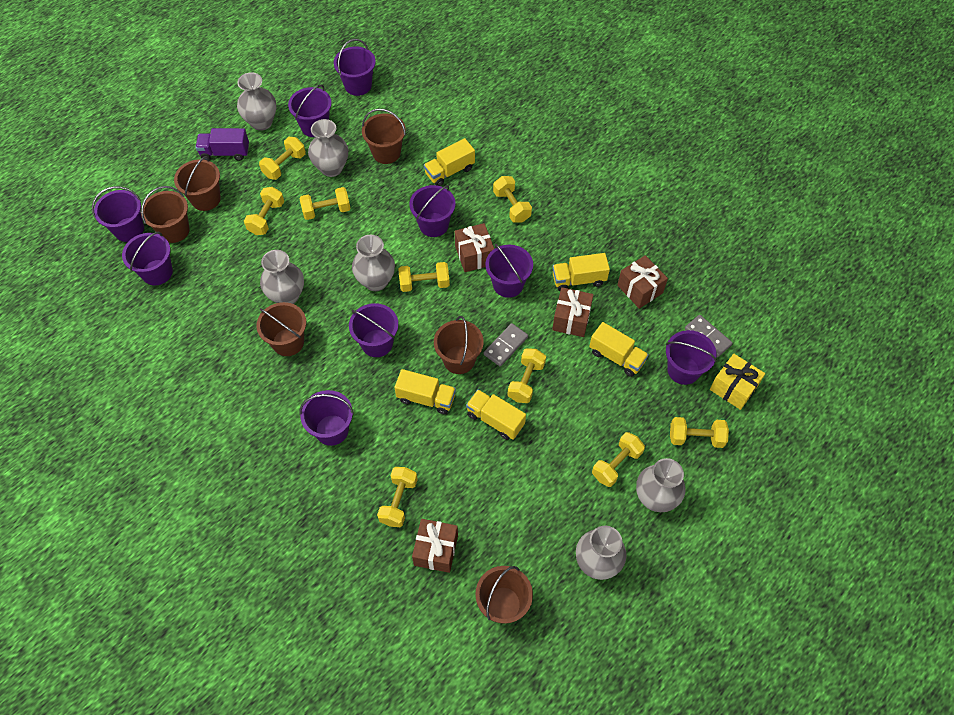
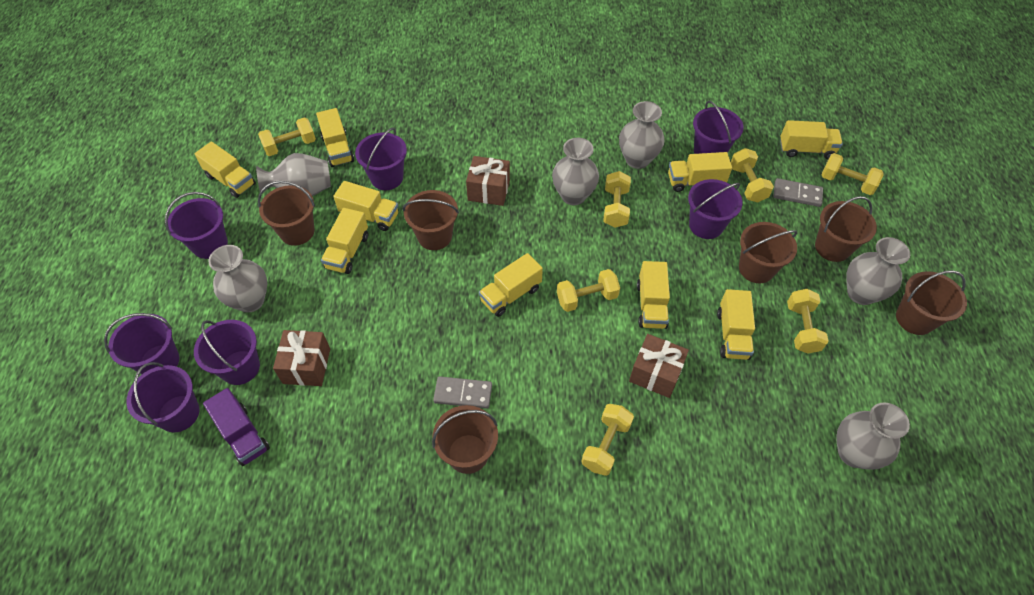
brown gift: [412,519,458,573] [455,223,494,272] [552,287,594,337] [617,255,668,309] = 4 -> [273,330,330,386] [466,156,510,206] [629,334,689,398] = 3
purple bucket: [92,186,144,242] [122,232,173,285] [288,85,332,137] [299,390,354,446] [334,39,376,96] [349,303,398,357] [409,185,455,237] [485,244,533,298] [666,330,717,385] = 9 -> [104,313,179,374] [126,362,199,432] [165,192,228,259] [194,320,260,385] [355,128,407,190] [688,179,743,239] [693,101,744,154] = 7
yellow dumbbell: [244,187,284,235] [259,137,306,180] [300,187,351,220] [377,467,418,527] [398,262,450,292] [493,176,532,223] [507,348,546,403] [592,432,645,487] [670,417,729,448] = 9 -> [258,117,316,156] [557,269,620,312] [581,404,634,476] [603,171,631,228] [731,148,774,203] [787,289,829,354] [822,153,883,195] = 7
yellow gift: [710,354,765,410] = 1 -> none = 0
yellow truck: [395,369,456,414] [424,138,475,186] [466,390,526,440] [552,253,610,291] [589,322,649,377] = 5 -> [194,141,256,198] [316,108,354,167] [321,208,368,274] [333,181,398,231] [479,253,543,317] [637,261,670,329] [668,152,732,192] [717,289,755,360] [780,120,843,159] = 9

